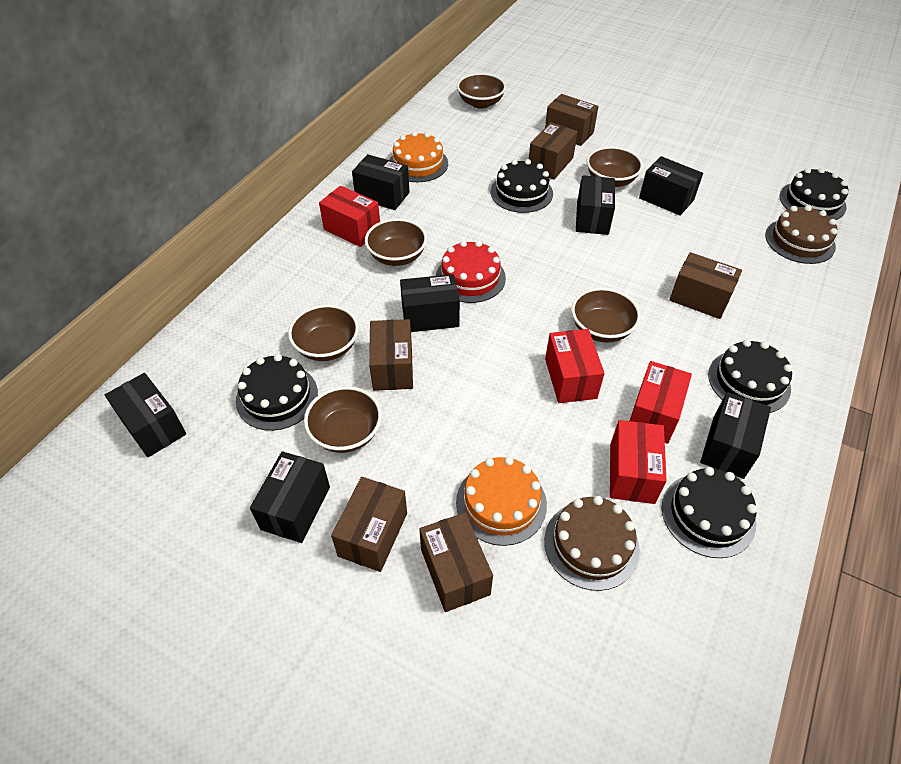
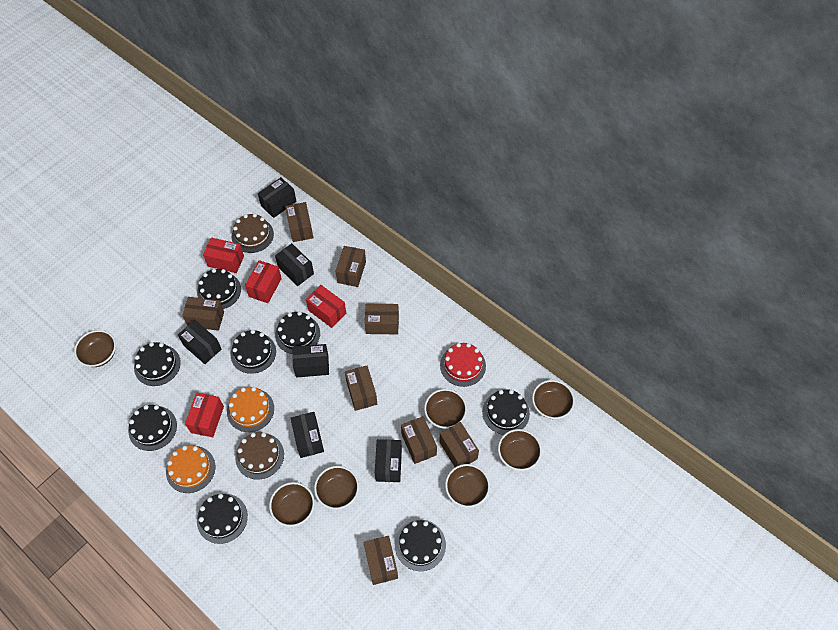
black box: [105,373,186,457] [250,451,330,543] [352,154,410,210] [400,274,460,332] [576,175,615,235] [639,156,703,216] [700,392,771,479] = 7 -> [178,320,222,364] [258,177,297,218] [275,243,314,286] [291,412,324,458] [292,344,329,378] [375,439,402,482] = 6
black cake: [236,354,318,431] [491,159,553,213] [662,467,757,558] [708,339,793,413] [779,168,848,220] = 5 -> [129,405,177,451] [134,342,181,386] [197,269,241,309] [197,494,248,544] [230,330,276,374] [275,311,320,354] [395,520,446,571] [482,389,530,435] = 8
brown bowl: [288,304,359,361] [304,386,382,453] [365,218,427,266] [457,73,506,109] [571,288,641,343] [586,146,643,187] = 6 -> [74,330,116,367] [269,482,315,527] [314,466,359,510] [424,389,467,429] [445,464,490,508] [498,429,542,471] [532,380,575,419] = 7
brown box: [331,477,407,572] [369,319,413,391] [419,512,493,612] [529,122,578,180] [545,94,599,146] [669,252,742,319] = 6 -> [182,297,224,331] [285,202,313,242] [336,246,366,287] [345,366,377,411] [363,536,398,585] [365,304,399,334] [401,416,437,464] [439,422,479,467] = 8

